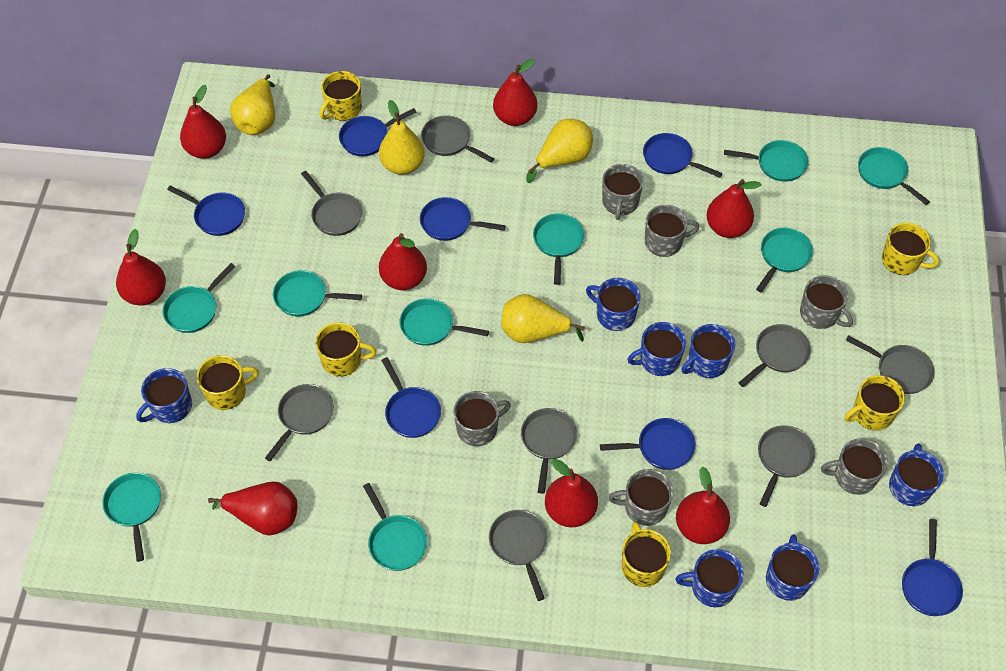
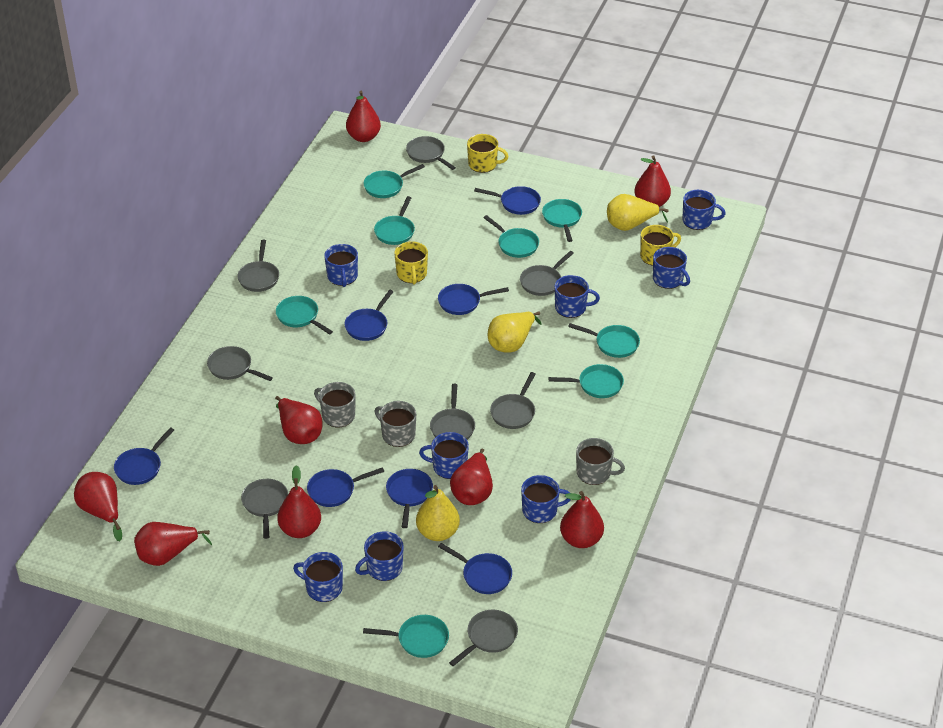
blue mug: [136,368,192,423] [586,278,641,331] [627,322,686,376] [676,549,744,607] [681,324,735,378] [766,534,819,601] [889,444,944,506] = 7 -> [293,552,343,602] [324,244,358,287] [355,531,404,581] [419,432,469,479] [521,475,571,523] [554,275,600,318] [653,247,690,289] [682,190,726,230] = 8
grey mug: [453,391,511,446] [602,164,644,220] [608,469,674,526] [645,205,699,257] [800,275,853,329] [821,438,888,495] = 6 -> [314,382,356,427] [375,401,416,447] [576,438,625,485] = 3
turquoise pan: [102,473,161,562] [163,263,235,333] [273,270,362,316] [363,483,427,571] [399,298,489,346] [533,213,585,285] [724,140,809,182] [756,228,813,292] [858,147,930,205] = 9 -> [276,296,333,335] [363,164,425,198] [363,615,449,658] [374,196,415,245] [483,215,539,258] [542,199,582,242] [549,364,624,398] [568,323,640,358] = 8
yellow mug: [197,355,259,410] [316,322,377,377] [319,71,362,121] [621,522,671,587] [845,375,905,430] [882,223,939,275] = 6 -> [394,241,428,285] [467,134,509,173] [640,225,681,266] = 3
yellow pear: [230,74,275,135] [379,100,425,175] [501,294,585,343] [526,119,593,183] = 4 -> [416,485,460,541] [488,311,542,353] [607,194,669,231] = 3

